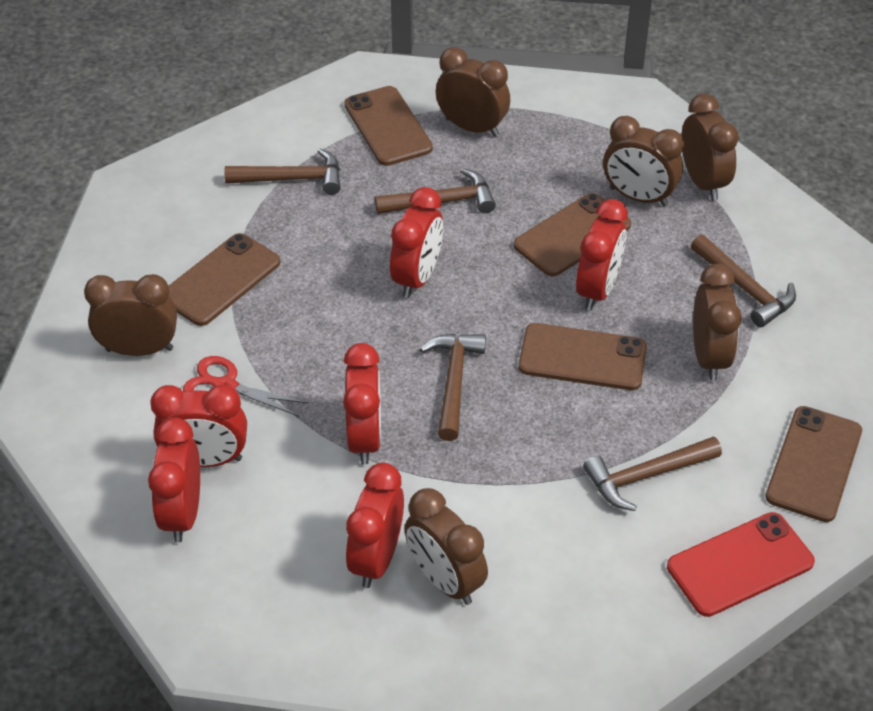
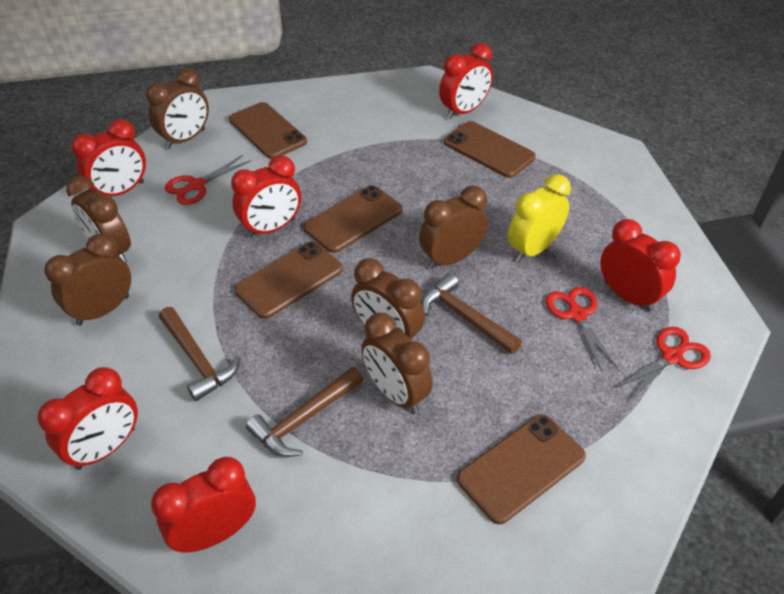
brown hammer: [224,149,341,195] [375,168,496,214] [420,334,486,441] [583,437,722,511] [691,235,796,327] = 5 -> [159,307,240,401] [246,367,363,457] [421,273,522,354] = 3
red phone: [667,512,815,617] = 1 -> none = 0
red scissors: [183,356,308,416] = 1 -> [165,155,251,205] [546,287,618,372] [616,327,711,401] = 3
yellow clock: none = 0 -> [508,174,571,262] = 1

